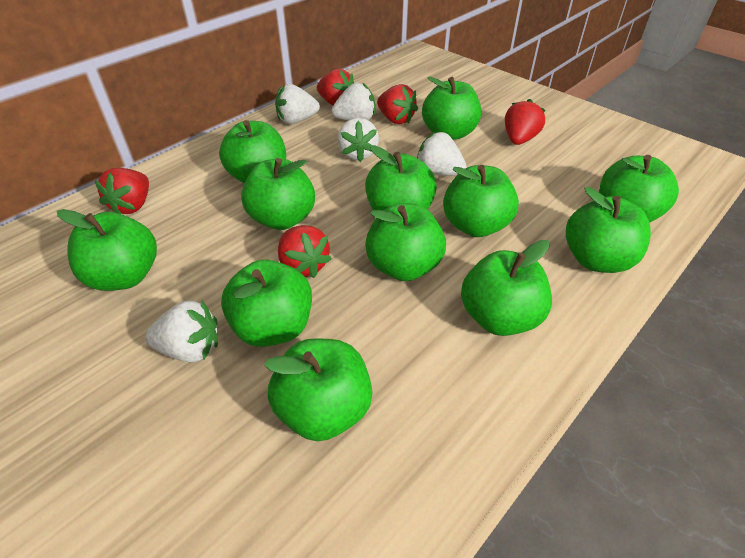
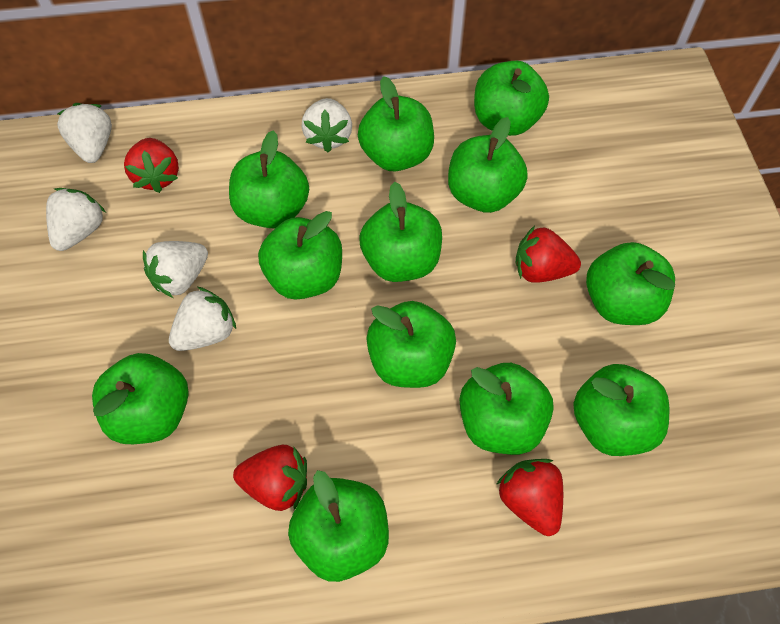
red strawberry: [95,168,149,214] [278,225,332,278] [317,69,354,105] [377,84,418,124] [505,99,546,145] = 5 -> [124,138,179,193] [233,445,307,511] [496,459,563,536] [516,226,581,283] = 4

